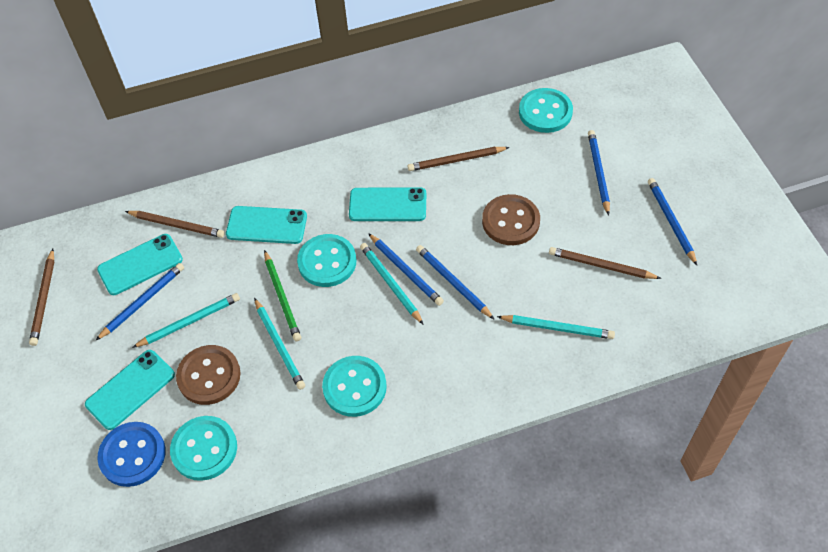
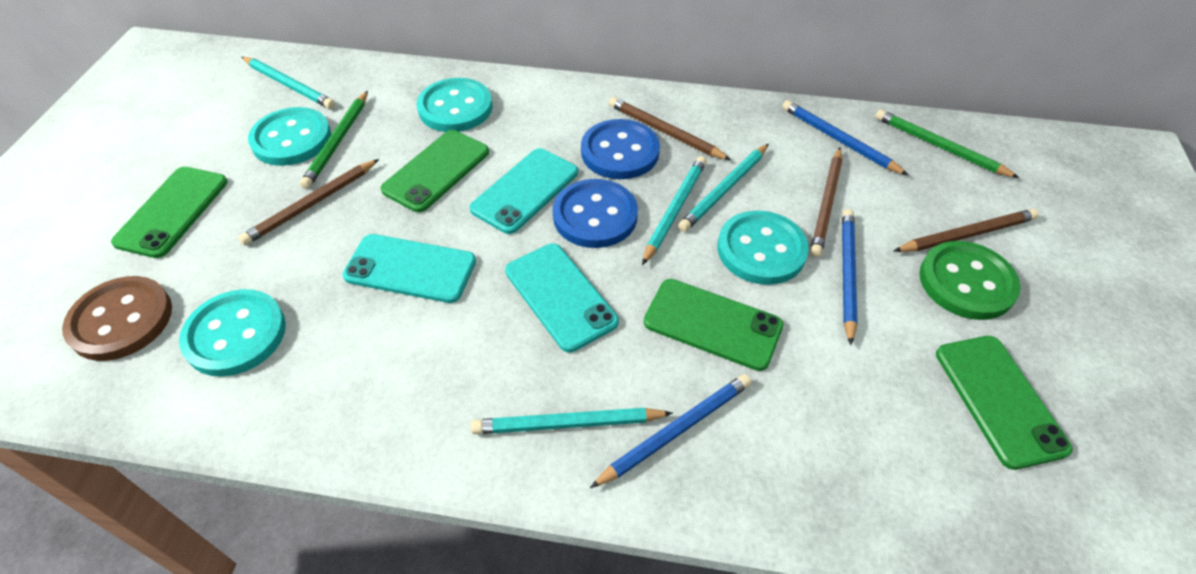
blue button: [97,422,166,487] = 1 -> [552,179,638,248] [581,119,660,179] = 2
blue pencil: [95,263,184,341] [368,233,444,306] [416,245,494,319] [588,130,610,216] [648,178,697,265] = 5 -> [590,374,752,488] [782,100,908,175] [842,209,858,345] = 3
brown button: [176,345,241,405] [482,194,540,245] = 2 -> [62,276,172,361] = 1
green button: none = 0 -> [919,241,1021,320] = 1
green pencil: [264,250,301,341] = 1 -> [300,91,368,189] [875,109,1019,178] = 2
green phone: none = 0 -> [111,167,228,258] [381,130,489,212] [644,279,784,371] [936,336,1073,470] = 4
turquoise phone: [85,350,175,430] [97,234,183,295] [226,206,307,244] [349,187,426,221] = 4 -> [343,234,476,303] [470,148,578,234] [505,243,619,352] = 3

